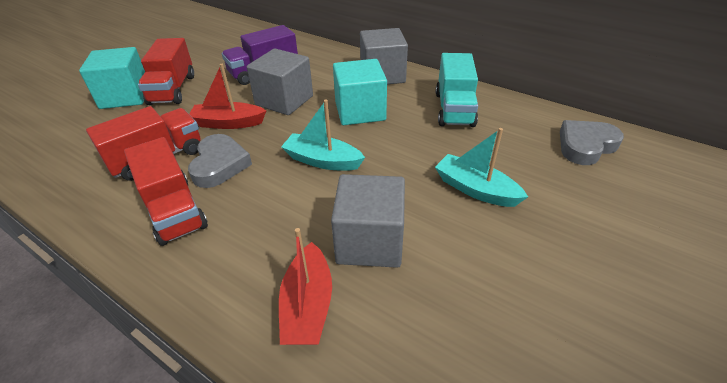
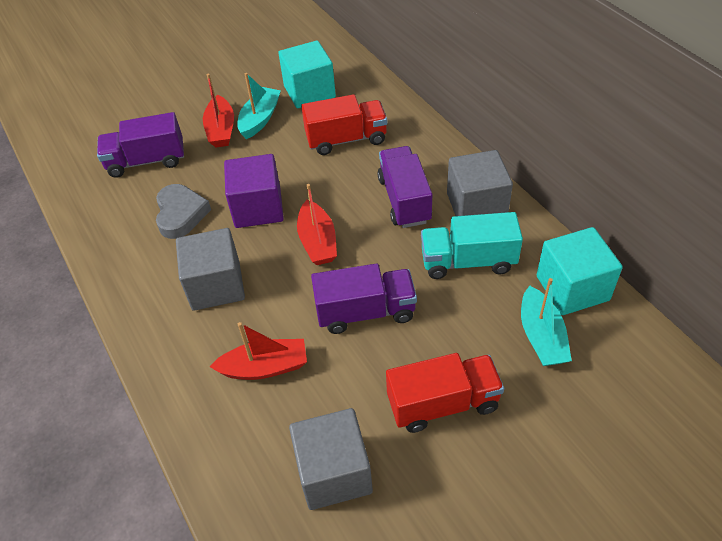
grey heart: [188,134,252,188] [560,120,624,165] = 2 -> [156,184,211,239] = 1
purple cube: none = 0 -> [224,154,284,228] = 1
purple truck: [222,25,298,85] = 1 -> [97,112,184,178] [311,263,417,334] [378,146,432,228] = 3
red boat: [189,64,266,129] [279,228,332,345] = 2 -> [203,74,234,147] [209,322,307,380] [297,184,337,265] = 3
red truck: [86,106,201,181] [124,137,208,246] [138,38,194,105] = 3 -> [301,94,387,155] [386,353,504,433] = 2

